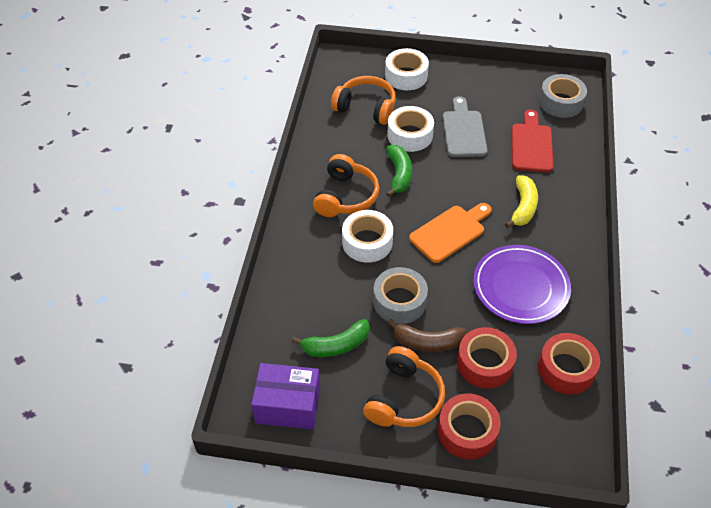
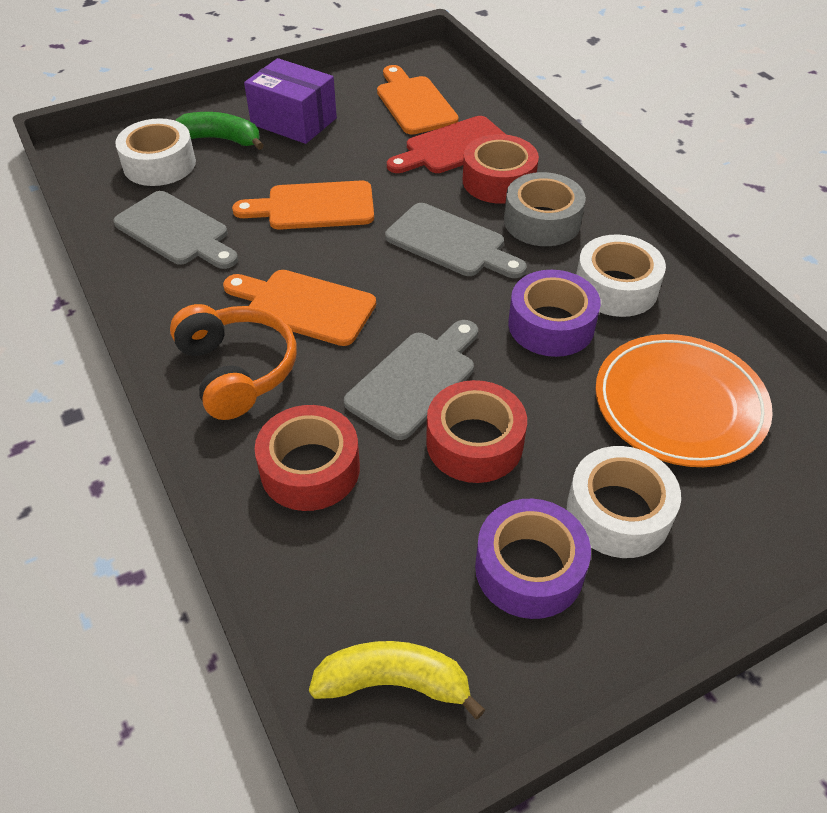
brown banana: [387,319,466,352] = 1 -> none = 0
green banana: [292,319,370,357] [386,145,412,197] = 2 -> [175,112,264,150] = 1
grey cutting board: [443,96,487,157] = 1 -> [113,191,238,269] [344,320,478,440] [385,203,527,278] = 3
grey tape: [373,267,428,324] [539,74,587,118] = 2 -> [504,172,586,246] = 1
orange cutting board: [409,203,492,263] = 1 -> [223,270,376,346] [232,181,374,230] [377,65,459,135] = 3
orange headphones: [313,154,379,217] [331,76,396,125] [363,346,445,427] = 3 -> [170,304,297,420] = 1
orange plate: none = 0 -> [595,334,773,467] = 1
purple plate: [473,245,571,324] = 1 -> none = 0
purple tape: none = 0 -> [475,499,591,619] [508,270,601,357] = 2

